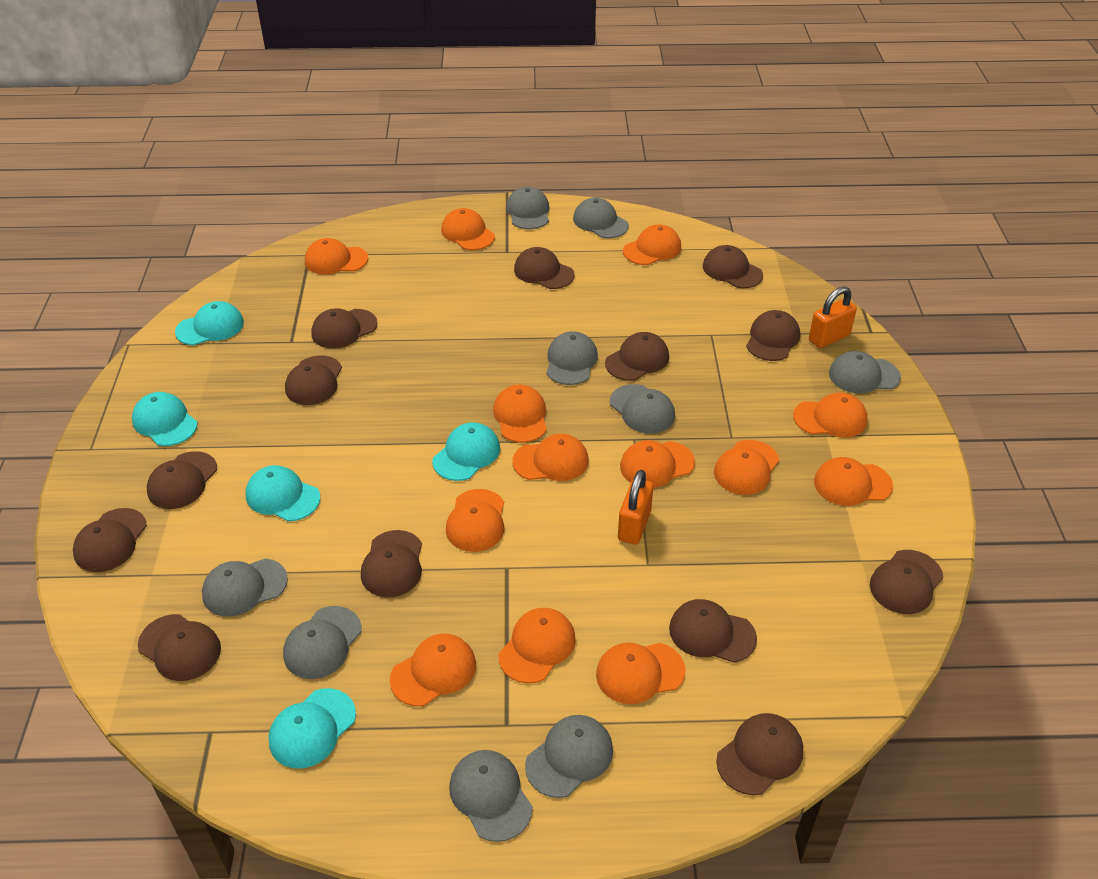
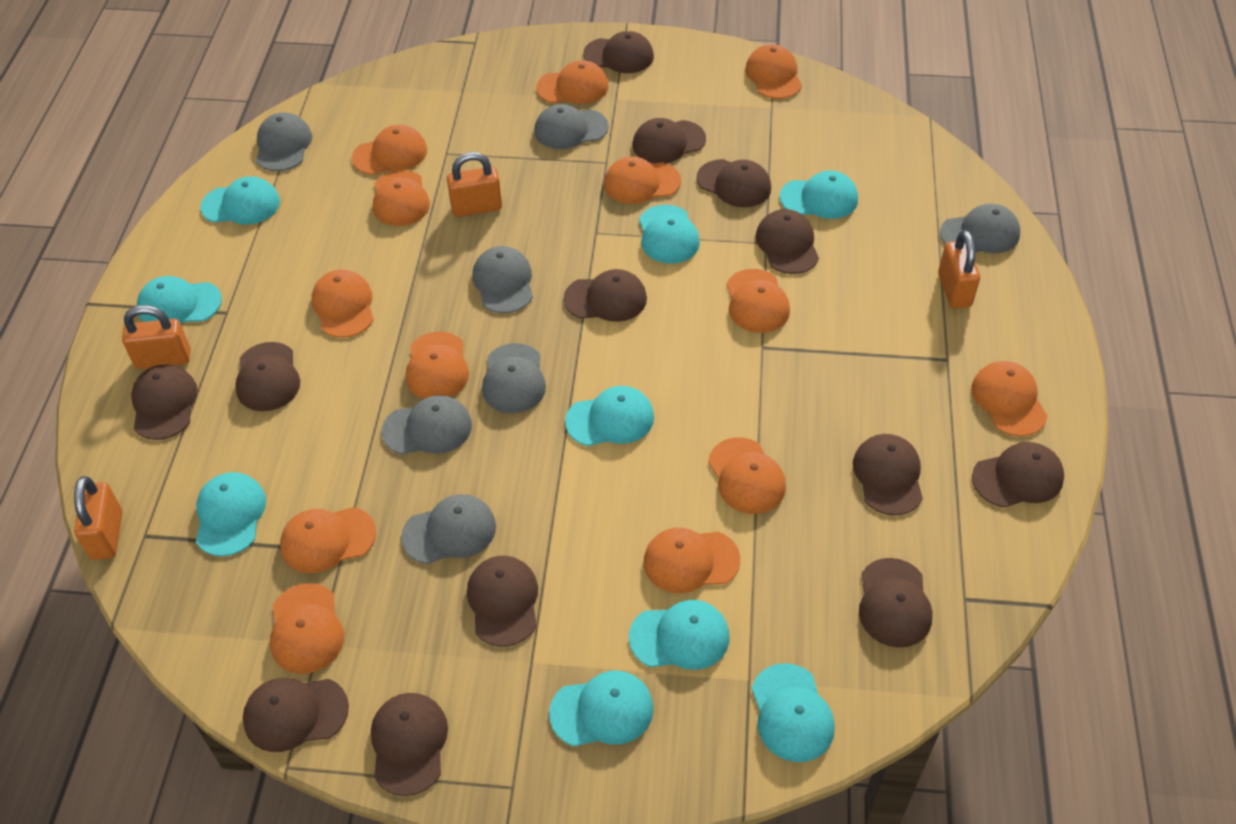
grey cap: [202,558,288,617] [283,606,362,679] [449,750,533,842] [506,187,549,229] [525,715,613,798] [546,331,598,385] [573,198,629,238] [610,384,675,433] [829,351,901,393] = 9 -> [256,112,312,171] [381,395,472,454] [401,494,496,564] [472,246,533,313] [482,343,546,413] [534,104,609,149] [940,203,1020,253] = 7
orange padlock: [618,470,654,545] [809,286,857,348] = 2 -> [74,476,122,560] [122,305,190,369] [447,152,502,217] [938,230,980,309] = 4
turquoise cap: [132,392,198,446] [175,301,244,345] [245,465,320,522] [268,688,356,768] [432,422,500,481] = 5 -> [137,276,222,324] [196,472,266,556] [201,176,280,225] [549,670,653,746] [565,386,654,446] [629,600,729,670] [639,205,700,264] [752,663,835,762] [780,170,858,219] = 9

